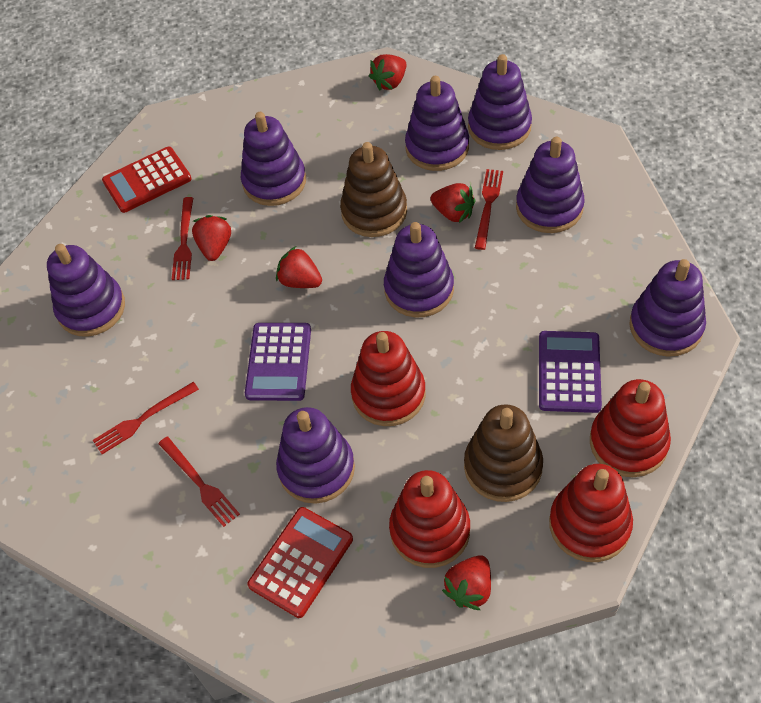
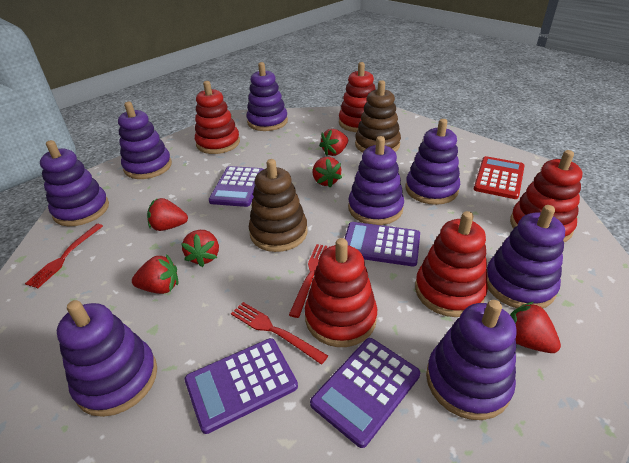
purple calculator: [245,323,311,401] [539,331,602,413] = 2 -> [184,338,298,434] [209,166,264,207] [310,338,420,448] [345,222,420,266] = 4
red calculator: [102,147,192,213] [247,507,353,618] = 2 -> [474,156,525,199] = 1
red fork: [93,382,199,454] [158,437,240,527] [172,197,193,280] [475,169,503,250] = 4 -> [25,224,103,288] [231,302,328,365] [289,244,330,318] = 3
red stacking toy: [351,331,426,426] [389,470,470,568] [549,464,633,562] [590,379,671,477] = 4 -> [195,81,240,154] [305,238,377,347] [339,62,376,132] [415,211,488,317] [510,150,582,242] = 5
red strawberry: [192,215,231,261] [276,246,322,288] [369,54,406,90] [430,183,476,223] [442,555,491,610] = 5 -> [132,254,178,294] [147,198,188,231] [181,230,219,267] [313,157,342,187] [319,129,348,156] [510,301,561,353] = 6

